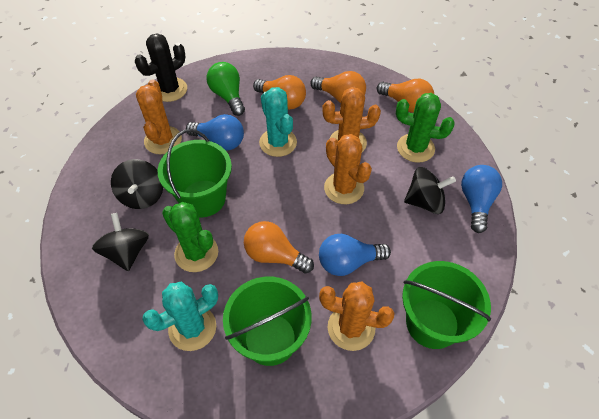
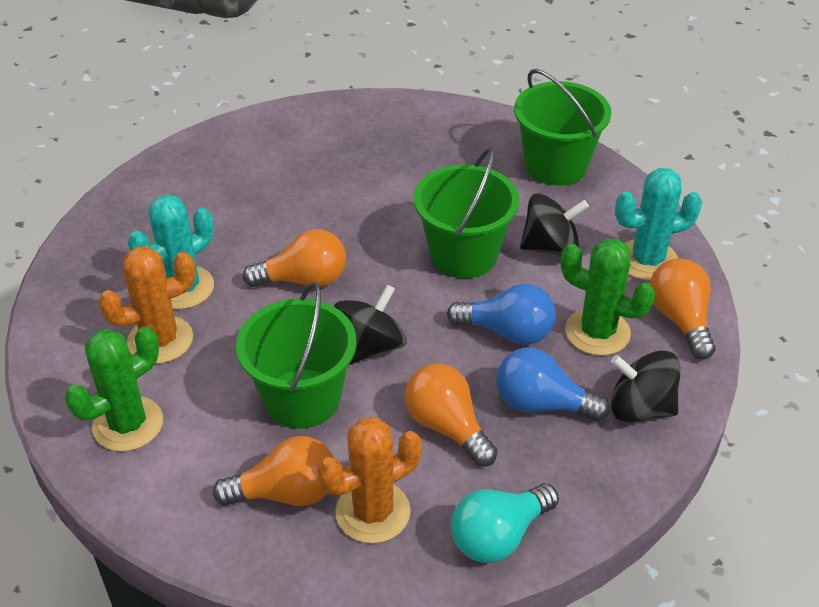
black cactus: [135,33,187,102] = 1 -> none = 0
blue light bulb: [186,114,244,151] [319,234,391,276] [461,165,502,233] = 3 -> [447,284,556,345] [496,347,610,421] = 2
green light bulb: [206,62,245,116] = 1 -> none = 0
orange cactus: [136,79,182,154] [319,282,395,351] [322,87,381,152] [324,134,372,204] = 4 -> [99,246,196,364] [317,417,422,543] = 2
turquoise light bulb: none = 0 -> [451,483,559,563] = 1

